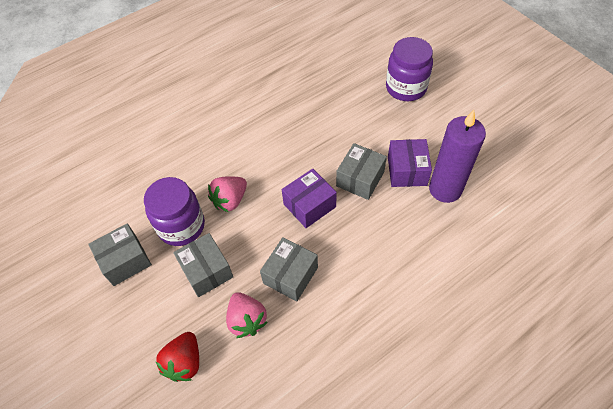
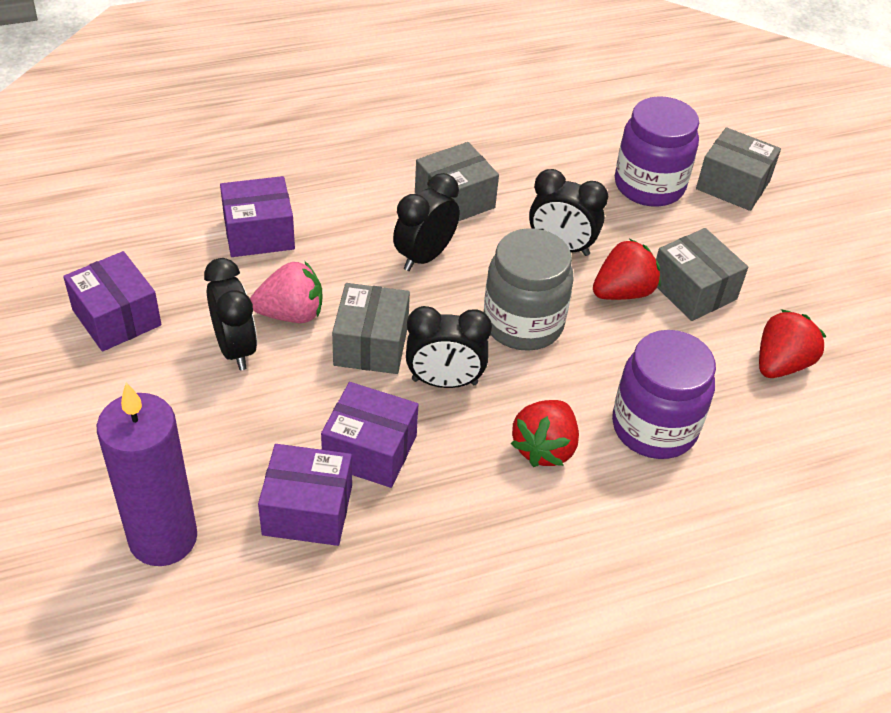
black clock: none = 0 -> [204,258,257,370] [393,173,460,271] [406,306,492,388] [529,169,608,256] = 4
grey jar: none = 0 -> [484,228,574,351] = 1
pink strawberry: [208,176,247,212] [226,292,268,338] = 2 -> [250,261,323,323] = 1
purple box: [282,168,337,228] [388,139,432,187] = 2 -> [63,251,162,352] [220,176,295,257] [258,444,352,546] [321,382,418,488] = 4
red strawberry: [156,332,199,382] = 1 -> [511,400,579,467] [593,239,661,300] [759,309,827,378] = 3

